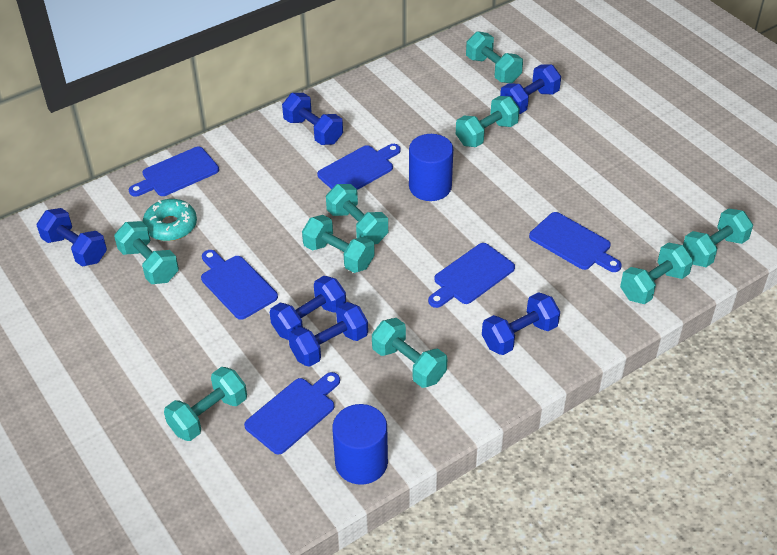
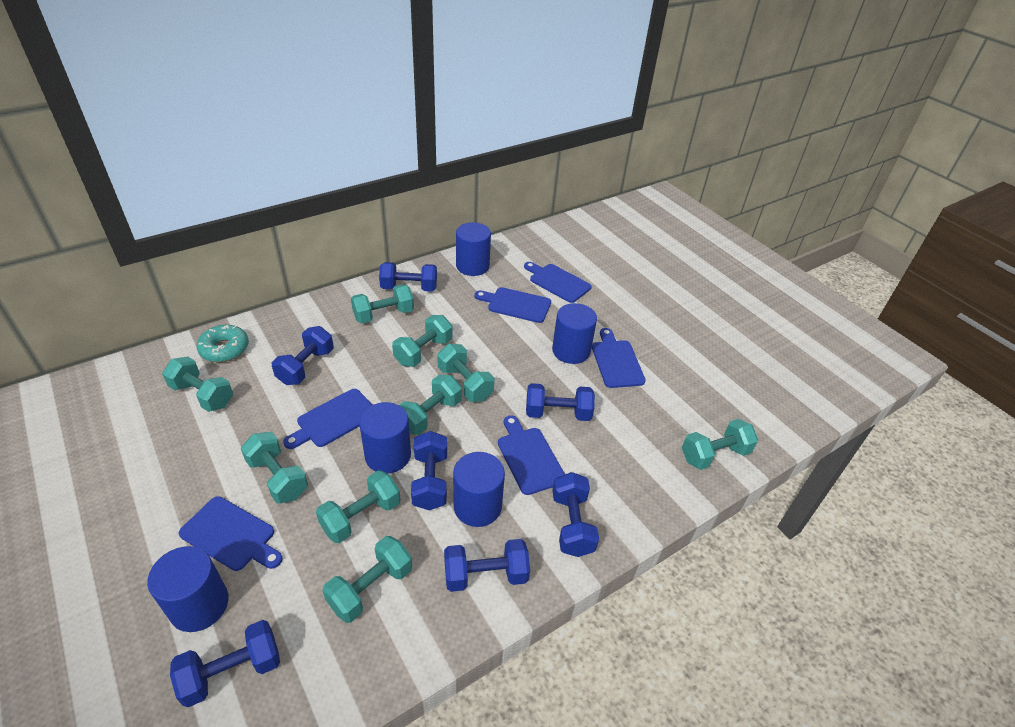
blue cylinder: [332,404,388,485] [409,134,453,201] = 2 -> [147,546,229,632] [359,402,411,474] [453,452,505,527] [456,222,491,276] [552,303,597,364] = 5
blue dumbbell: [37,208,107,267] [270,276,346,340] [282,93,343,145] [288,302,368,367] [482,292,560,355] [500,64,561,114] = 6 -> [170,620,280,707] [272,326,334,385] [379,262,437,291] [411,431,447,510] [444,539,530,592] [526,383,595,421] [552,472,599,557] = 7

